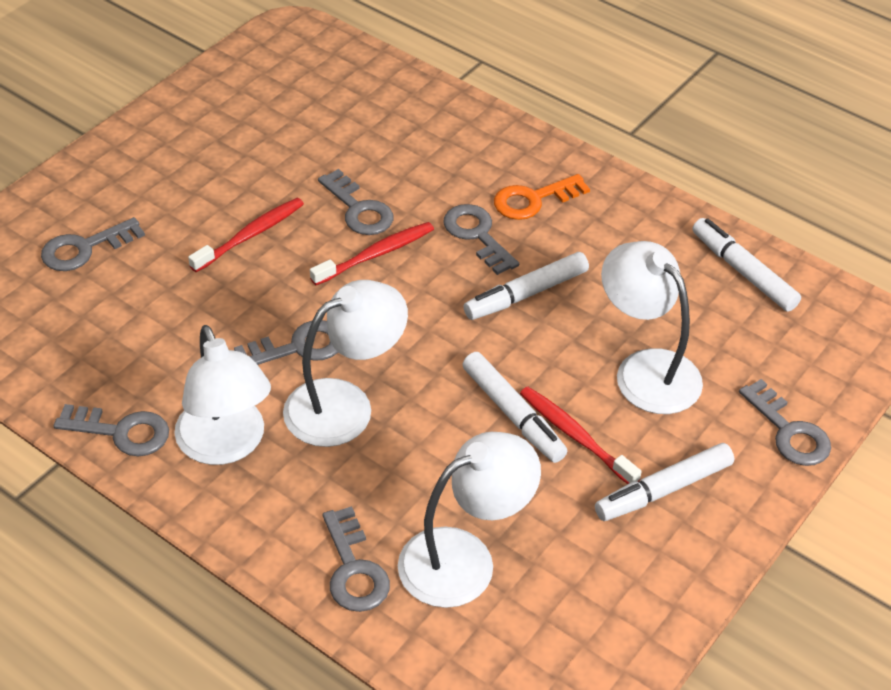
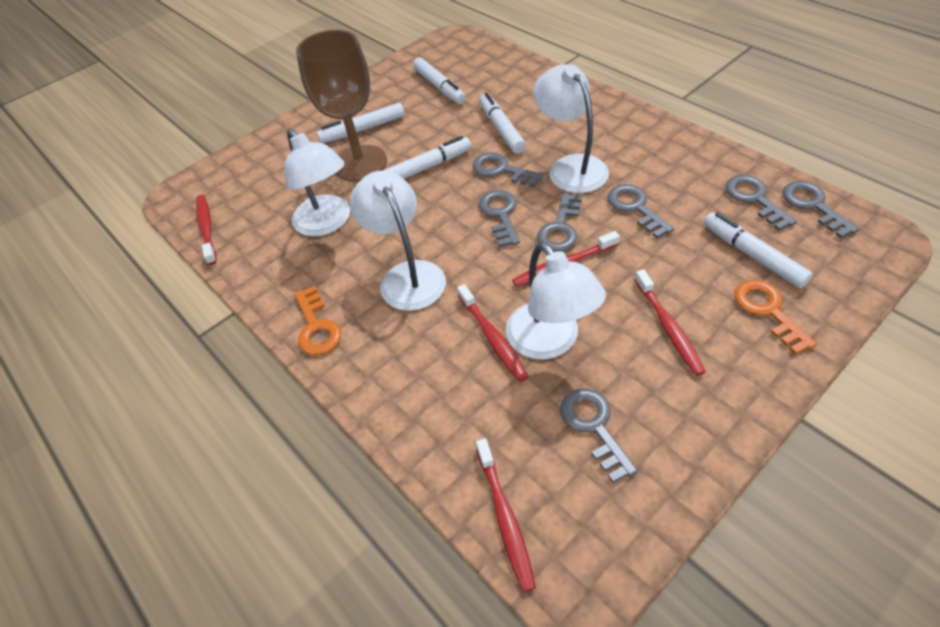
brown goblet: none = 0 -> [296,30,387,182] = 1
orange key: [494,174,590,220] = 1 -> [294,286,341,355] [734,280,817,355] = 2
red toothbrush: [188,198,304,272] [310,222,434,285] [520,387,642,484] = 3 -> [196,195,216,265] [457,284,529,382] [476,438,536,592] [512,231,620,287] [634,269,706,376] = 5
white marker: [462,352,567,463] [464,252,589,320] [595,443,734,521] [692,218,801,312] = 4 -> [317,103,404,143] [384,136,471,179] [413,57,466,104] [479,93,526,154] [704,212,813,288] = 5

